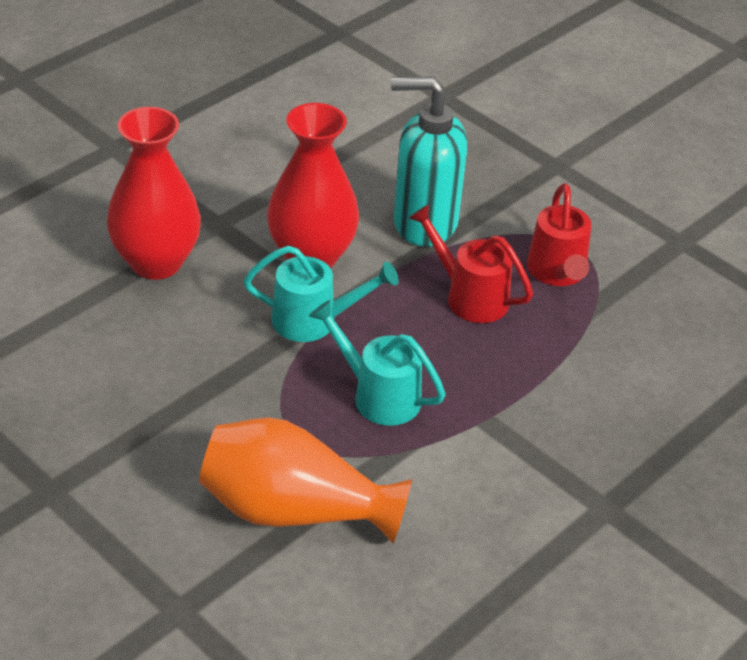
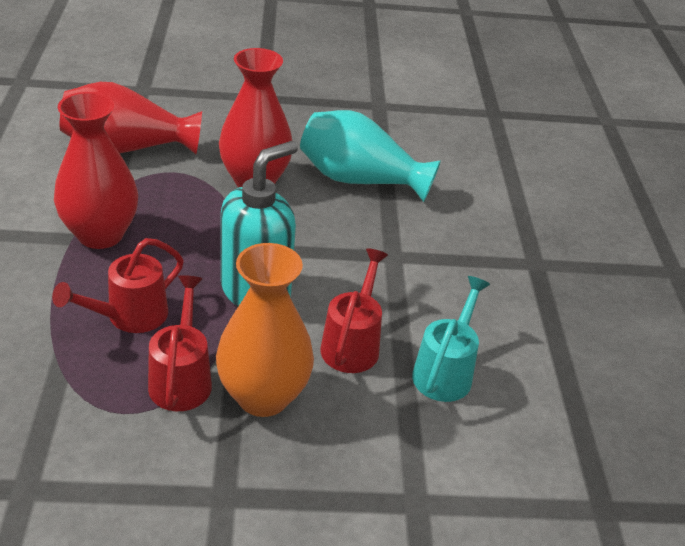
red vase: [107,107,201,280] [267,103,359,268] = 2 -> [54,92,138,249] [60,82,202,154] [219,48,292,187] = 3
red watering can: [409,204,533,323] [527,183,591,286] = 2 -> [52,238,184,333] [148,275,212,411] [320,248,388,373] = 3
turquoise vase: none = 0 -> [300,110,441,202] = 1
turquoise watering can: [244,246,399,342] [309,300,446,426] = 2 -> [412,276,490,402] = 1

